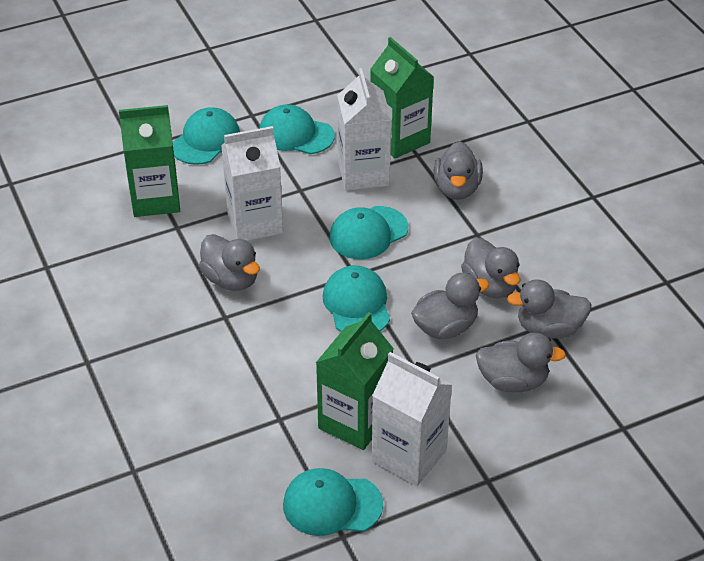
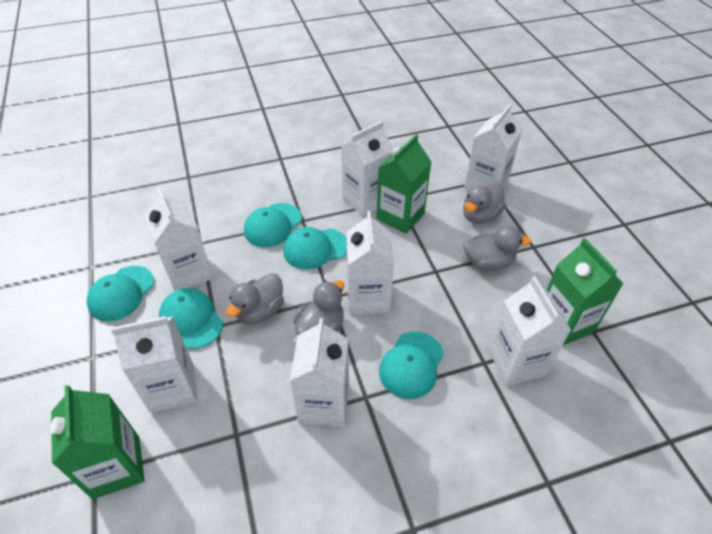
grey duck: [199,234,260,291] [411,273,489,339] [434,141,483,200] [461,238,521,298] [476,333,566,392] [507,279,592,339] = 6 -> [226,273,284,325] [294,280,344,335] [463,183,506,224] [464,226,531,271] = 4
white carton: [221,126,283,241] [337,68,392,191] [372,352,452,486] = 3 -> [111,316,197,413] [144,188,213,291] [290,318,349,427] [341,121,393,217] [347,211,394,314] [464,104,522,191] [488,276,571,386] = 7

